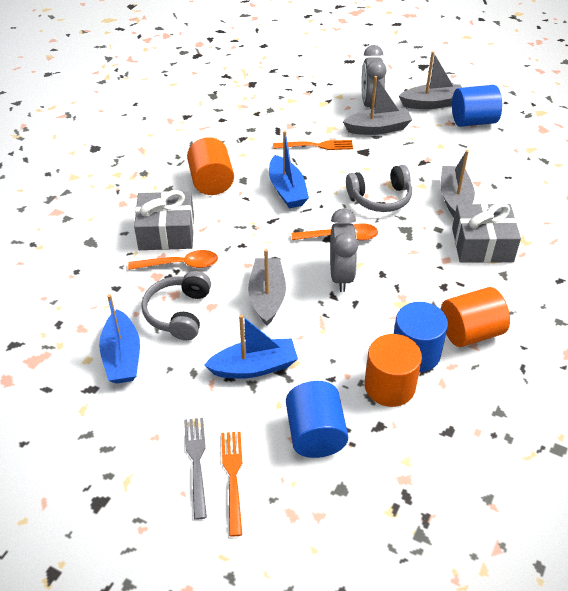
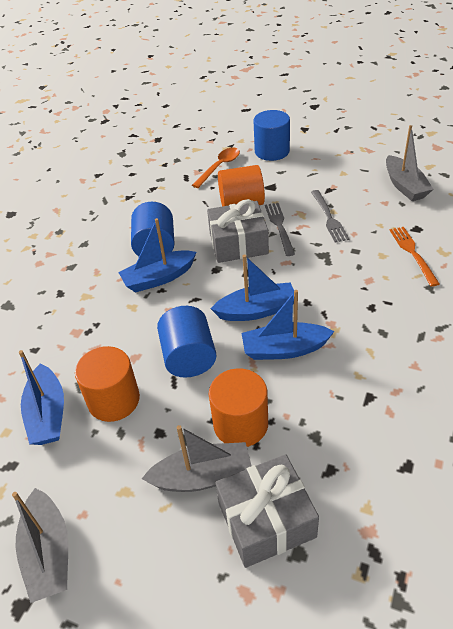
blue boat: [99,294,140,384] [204,315,298,379] [269,131,309,209] = 3 -> [19,350,64,445] [118,218,196,293] [211,255,294,321] [242,290,335,360] = 4
grey boat: [248,249,286,326] [343,76,412,135] [399,51,462,109] [440,150,475,217] = 4 -> [12,488,68,603] [142,425,252,492] [386,125,434,201] = 3
grey clock: [330,208,358,292] [361,45,387,109] = 2 -> none = 0
grey fork: [184,418,207,520] = 1 -> [265,203,295,256] [311,190,349,243] = 2
grey headphones: [141,271,211,340] [346,165,412,212] = 2 -> none = 0
orange fork: [221,432,242,537] [273,140,353,150] = 2 -> [389,227,440,287] = 1
orange spoon: [128,250,218,270] [292,223,378,241] = 2 -> [192,147,240,188] = 1

